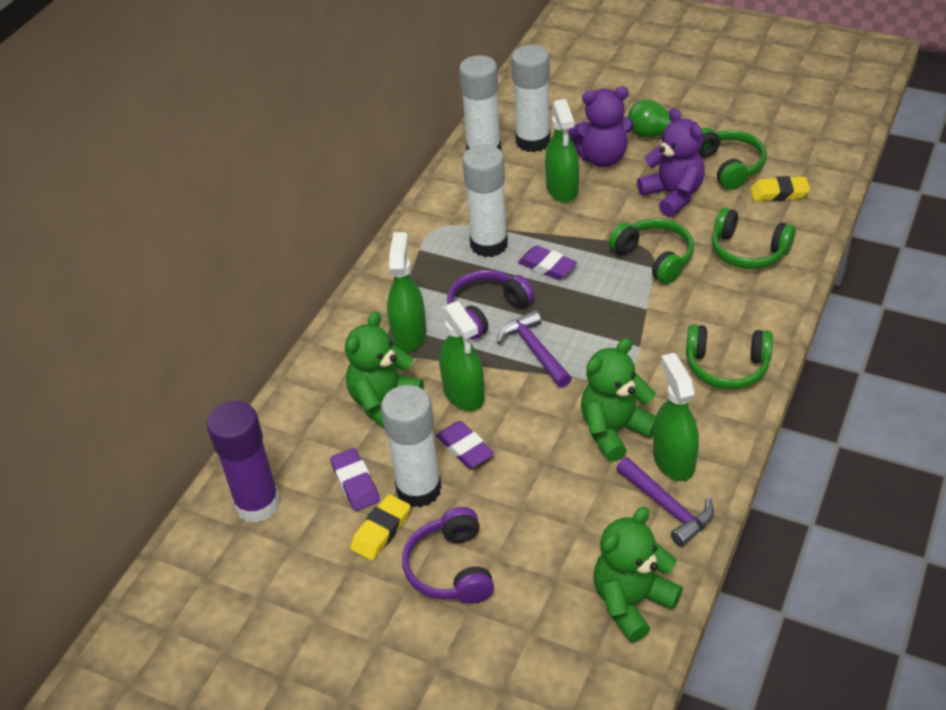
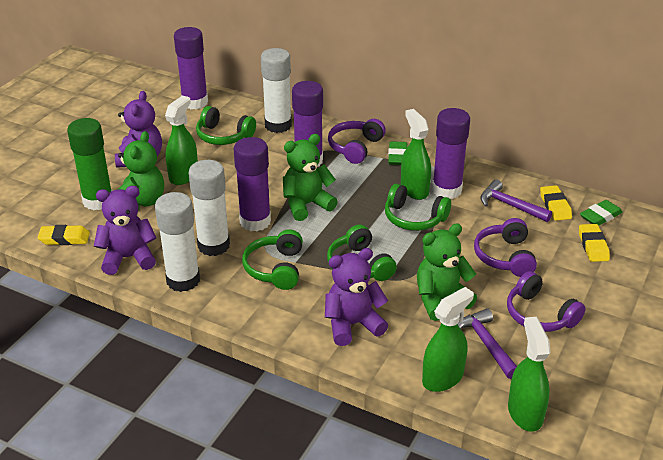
green eraser: none = 0 -> [388,141,407,165] [580,200,623,225] = 2
green glue stick: none = 0 -> [67,118,112,210] = 1
green light bulb: [628,99,698,138] = 1 -> none = 0
purple eraser: [330,448,380,511] [436,421,494,469] [518,245,577,280] = 3 -> none = 0
purple glue stick: [207,401,280,523] = 1 -> [174,27,208,109] [234,137,271,231] [292,81,323,167] [432,108,470,199] = 4
purple headphones: [402,507,494,604] [447,270,534,339] = 2 -> [328,119,386,164] [474,218,537,277] [507,271,586,332] = 3
purple teddy bear: [568,87,634,167] [637,108,705,217] = 2 -> [94,186,156,275] [115,91,162,168] [325,248,388,346] = 3
white glue stick: [381,385,441,508] [459,55,501,151] [462,145,508,257] [511,45,551,152] = 4 -> [155,192,200,292] [189,160,230,256] [261,48,292,133] = 3
yellow eraser: [350,494,410,561] [750,176,810,201] = 2 -> [38,225,90,245] [540,185,572,221] [579,224,610,262] = 3

